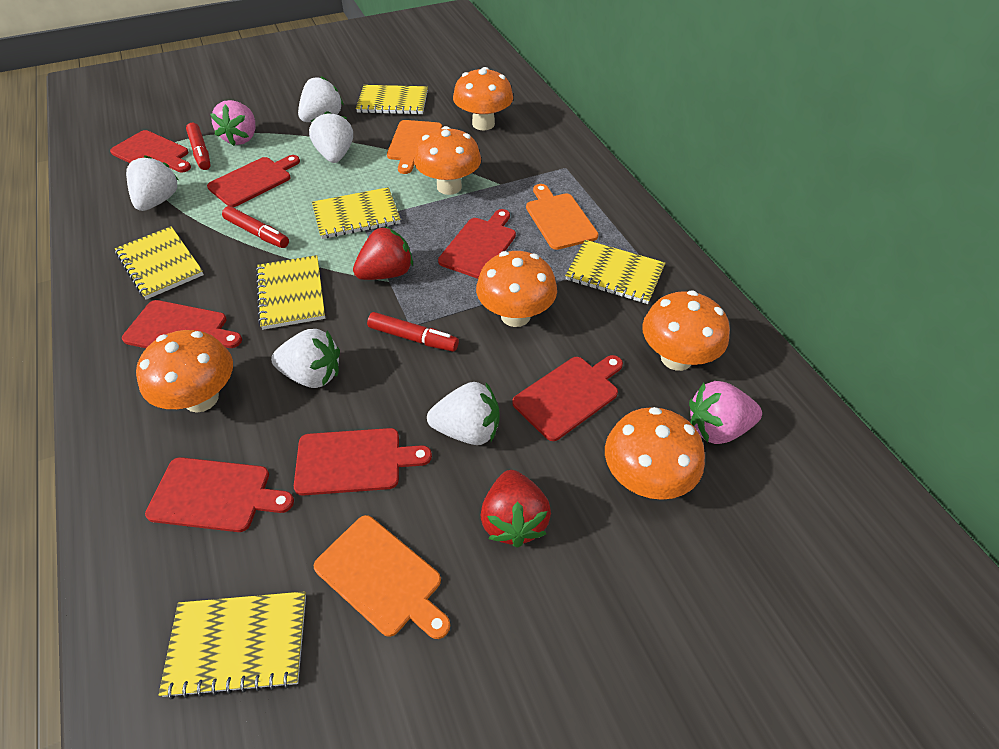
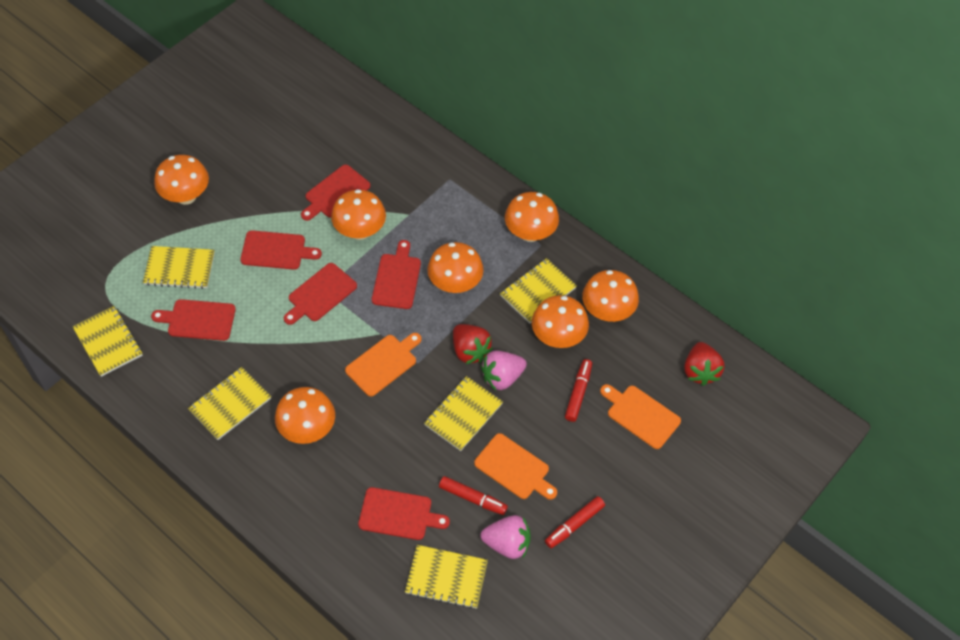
orange mushroom: [136,330,233,413] [414,126,481,195] [453,67,513,130] [476,251,557,327] [605,407,705,500] [642,290,730,371] = 6 -> [154,155,209,205] [275,387,335,444] [331,189,386,240] [427,242,484,293] [505,192,559,242] [532,295,589,348] [582,270,639,322] = 7
red cutting board: [110,130,191,173] [122,300,242,348] [145,457,294,532] [207,155,300,207] [294,428,432,496] [438,209,516,279] [512,355,623,441] = 7 -> [151,299,236,341] [240,230,322,270] [284,263,357,325] [301,165,370,221] [358,487,450,540] [372,240,421,309] = 6
white strawberry: [126,155,179,211] [271,329,340,388] [298,76,344,122] [309,111,353,163] [427,382,500,445] = 5 -> none = 0

